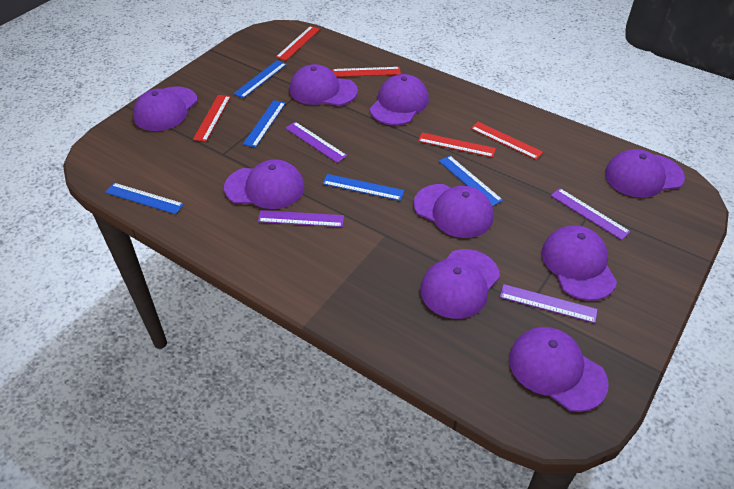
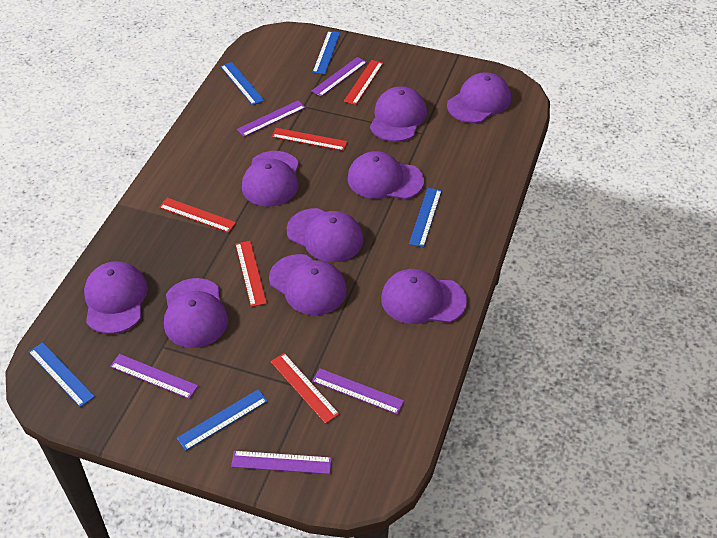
purple ruler: [258,210,344,227] [285,122,347,163] [500,284,598,323] [551,188,631,240] = 4 -> [110,354,198,399] [231,451,332,474] [237,101,306,137] [311,57,367,97] [312,368,404,415] = 5

